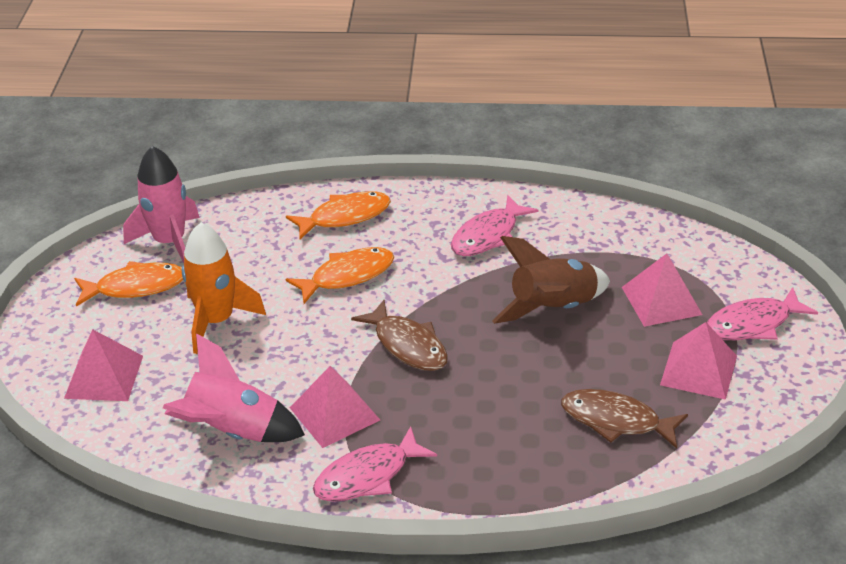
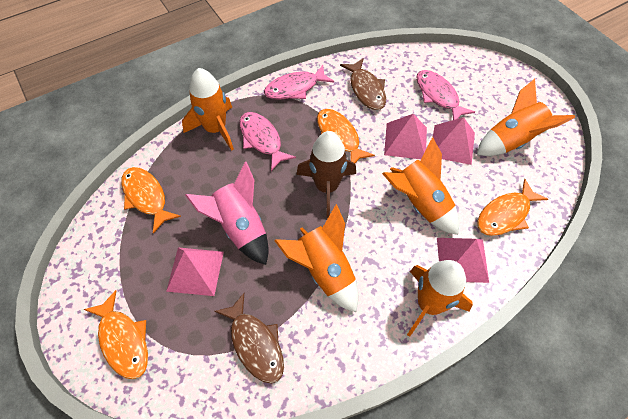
orange fish: [74,261,183,307] [286,191,391,239] [286,247,394,304] = 3 -> [84,290,148,379] [121,167,181,234] [317,109,375,163] [477,179,548,236] = 4
orange rocket: [182,222,266,354] = 1 -> [182,68,234,151] [274,204,359,312] [382,137,459,235] [407,260,473,337] [476,79,575,156] = 5
pink rocket: [123,146,200,263] [163,333,305,442] = 2 -> [185,162,269,265] = 1

